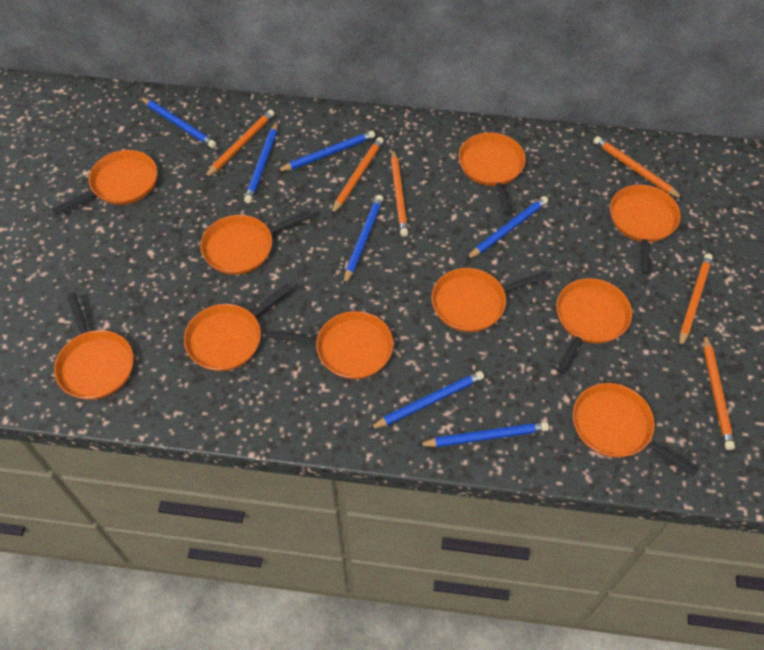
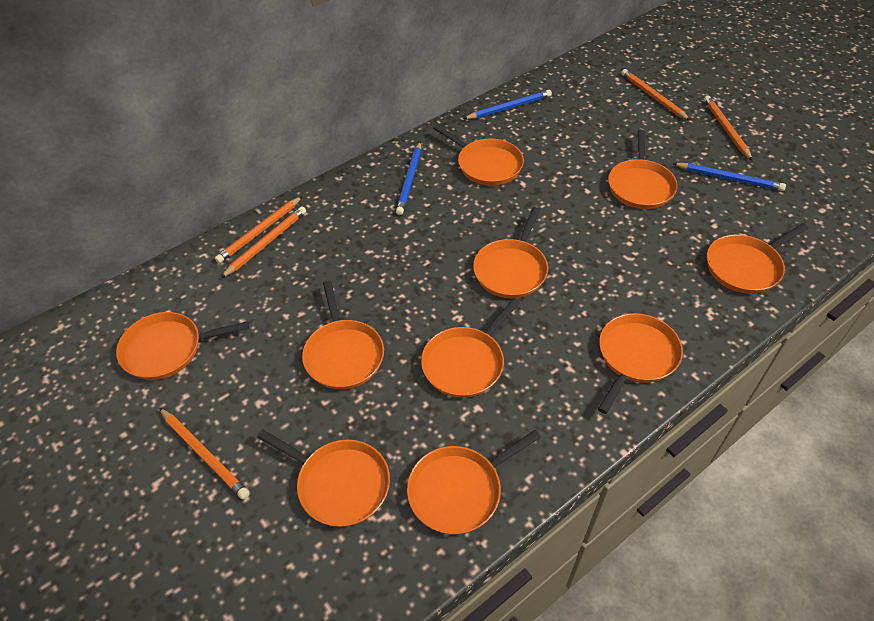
blue pencil: [140,97,216,148] [244,122,278,203] [276,131,375,172] [344,195,384,285] [369,371,484,429] [418,422,549,447] [466,196,548,260] = 7 -> [396,141,421,215] [463,90,552,119] [672,163,786,191] = 3
orange pencil: [205,109,275,178] [331,137,384,215] [391,149,408,237] [594,136,683,199] [679,253,713,348] [703,334,735,450] = 6 -> [159,408,250,500] [215,196,302,263] [221,206,306,278] [621,69,691,121] [704,95,752,161] = 5

